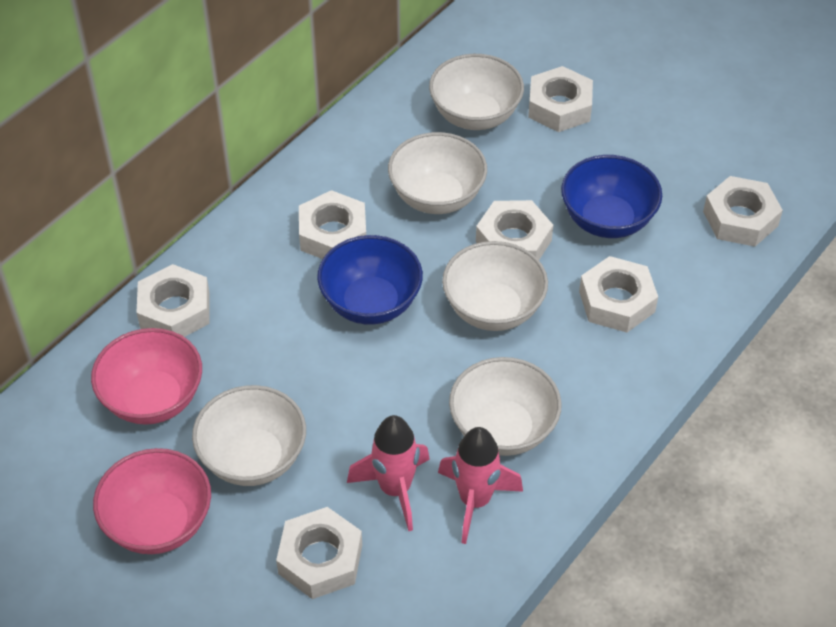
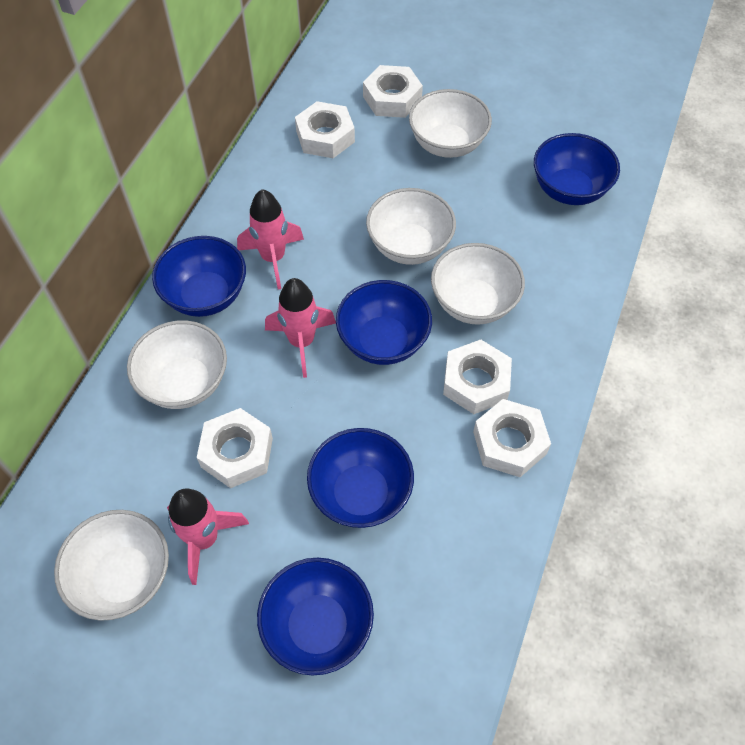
blue bowl: [317,235,423,325] [561,155,662,238] = 2 -> [152,236,246,317] [257,558,374,676] [307,428,414,528] [336,280,432,365] [534,133,620,205] = 5
pink bowl: [91,328,202,425] [93,448,211,554] = 2 -> none = 0
pink rocket: [347,415,430,531] [438,427,523,544] = 2 -> [167,488,249,585] [237,189,304,289] [265,278,336,378] = 3
white nut: [137,264,210,337] [276,507,362,599] [299,190,366,259] [476,200,553,260] [528,66,593,132] [579,256,658,332] [703,176,783,246] = 7 -> [197,408,273,488] [295,101,355,158] [363,65,423,118] [443,340,512,414] [473,399,551,477] = 5

